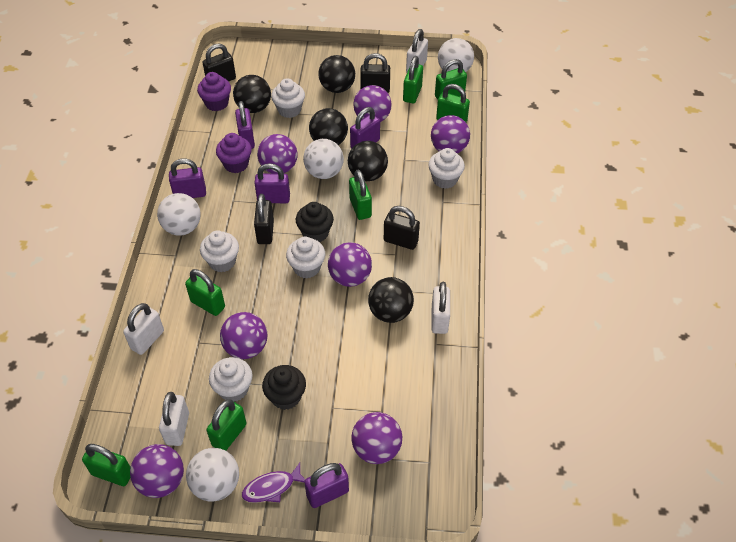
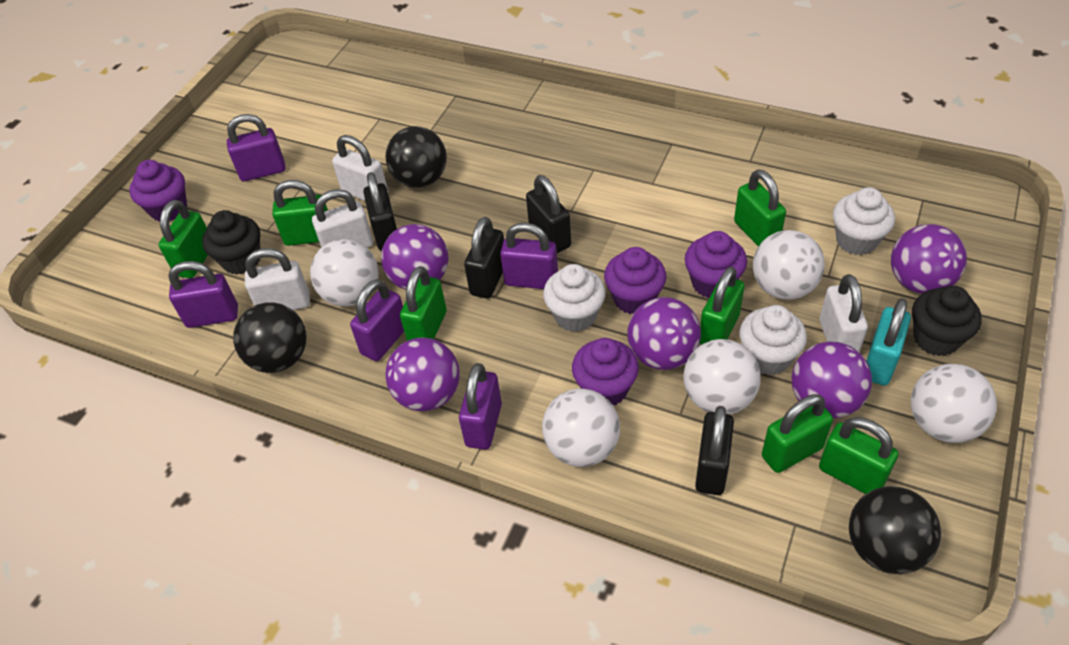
black ball: [233,75,271,113] [309,108,348,145] [318,55,355,93] [348,141,388,181] [368,277,414,323] = 5 -> [233,302,307,373] [386,126,447,188] [849,486,941,574] = 3
purple ball: [130,444,184,498] [220,312,267,359] [257,134,298,174] [328,242,372,287] [351,412,402,464] [353,85,392,122] [431,115,470,153] = 7 -> [381,224,449,290] [385,337,460,412] [627,297,701,370] [792,341,872,418] [891,224,967,294] = 5
purple cupcake: [197,72,231,111] [216,133,252,173] = 2 -> [129,160,187,222] [572,338,639,405] [604,247,666,314] [685,231,747,298] = 4
purple fish: [242,463,305,503] = 1 -> none = 0
turquoise padlock: none = 0 -> [866,298,911,386] = 1
white ball: [157,193,201,235] [186,448,239,502] [303,139,344,179] [438,38,474,72] = 4 -> [310,239,379,307] [542,388,620,467] [683,339,760,414] [753,230,825,300] [911,364,997,443] = 5
white cupcake: [200,230,239,272] [209,357,253,402] [271,78,305,118] [286,237,325,278] [428,148,465,189] = 5 -> [543,264,606,332] [739,305,807,375] [833,187,895,255] = 3

